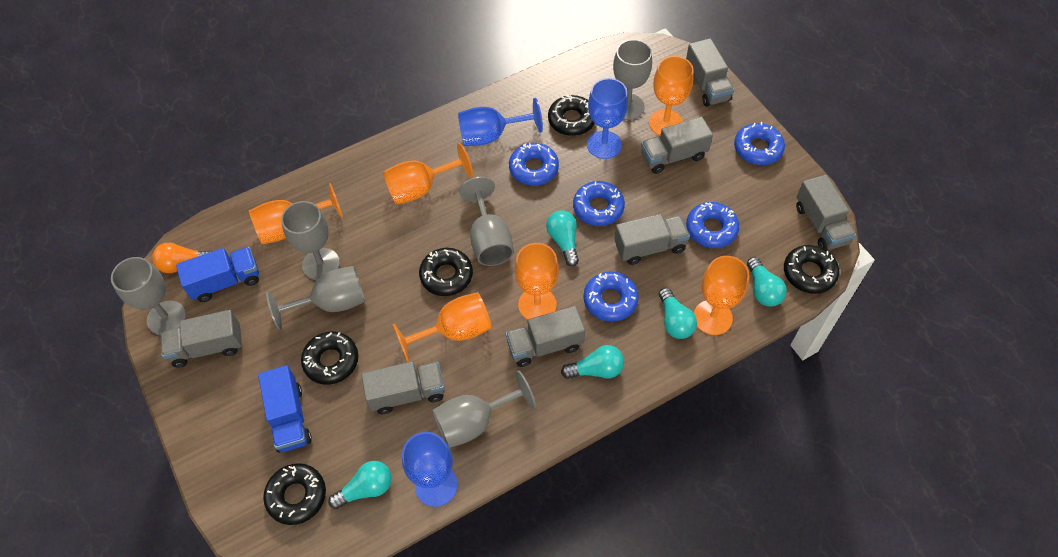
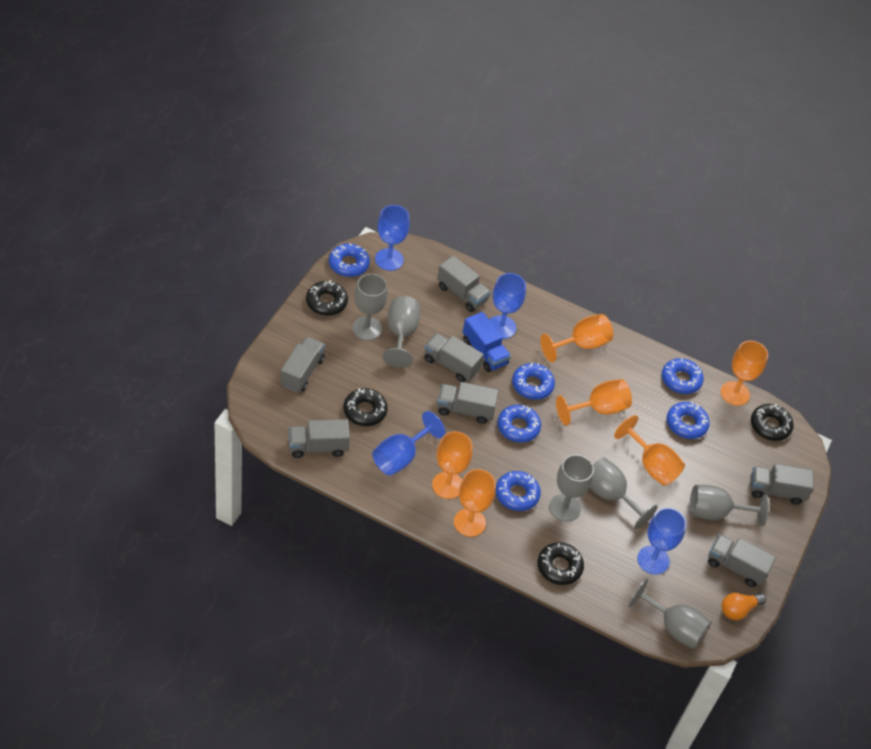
black donut: [263,463,326,525] [301,331,359,385] [419,248,473,296] [548,95,595,136] [784,245,839,294] = 5 -> [306,281,348,316] [343,388,388,426] [538,542,584,585] [751,404,794,441] = 4
blue donut: [509,143,559,186] [573,181,625,226] [583,271,639,322] [686,202,739,248] [734,122,785,165] = 5 -> [329,243,370,277] [496,471,541,511] [497,405,541,443] [512,363,555,400] [662,358,704,394] [667,402,710,439] = 6
blue goblet: [402,432,458,507] [458,98,543,146] [587,78,628,159] = 3 -> [372,411,445,476] [375,205,410,271] [490,273,526,339] [637,508,686,575] = 4
blue truck: [176,247,259,302] [258,365,312,453] = 2 -> [463,312,511,372] = 1
turquoise light bulb: [328,461,392,509] [546,210,579,266] [561,345,624,379] [659,288,697,339] [747,257,787,307] = 5 -> none = 0

